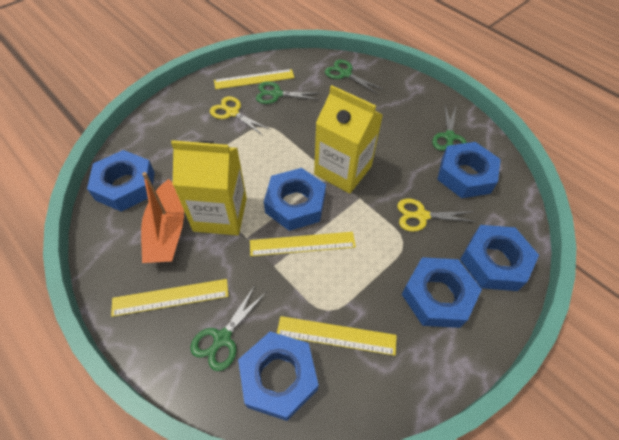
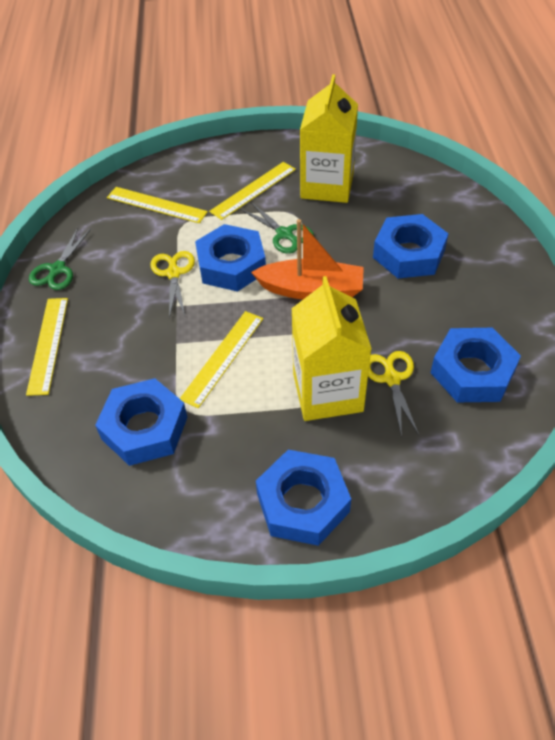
blue nut: [87,150,155,212] [238,331,319,421] [264,168,326,231] [402,257,482,328] [437,142,501,198] [460,225,539,291] = 6 -> [95,378,187,466] [195,224,266,292] [256,450,351,546] [373,214,449,278] [431,328,521,402] = 5
green scissors: [191,285,265,371] [256,82,320,104] [325,60,382,94] [432,105,467,151] = 4 -> [29,228,91,290] [240,202,314,254] = 2

